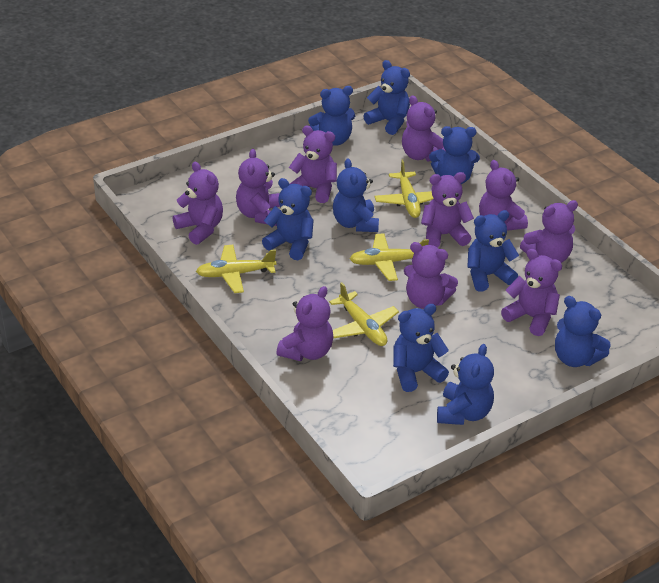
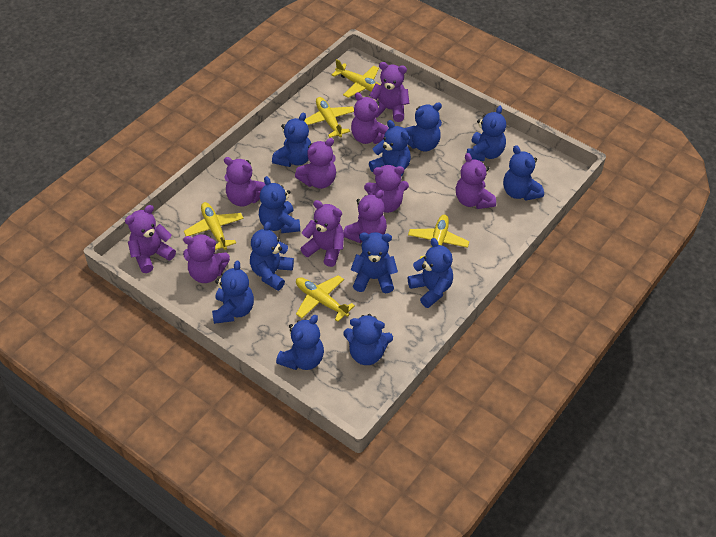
blue teddy bear: [262,178,314,260] [308,86,355,146] [333,159,379,232] [363,60,410,135] [393,304,449,392] [429,126,480,184] [437,344,494,425] [467,210,519,292] [555,296,611,367] = 9 -> [212,261,254,324] [250,222,294,291] [259,176,300,233] [272,112,311,167] [276,315,324,370] [343,314,393,365] [350,232,398,293] [369,120,411,176] [404,102,442,151] [408,238,453,308] [467,106,506,161] [503,145,544,200] = 12
yellow plane: [196,244,276,293] [329,282,399,346] [350,233,429,281] [374,160,434,218] = 4 -> [184,202,244,250] [296,275,355,322] [304,97,354,138] [332,59,380,98] [408,215,469,259] = 5

